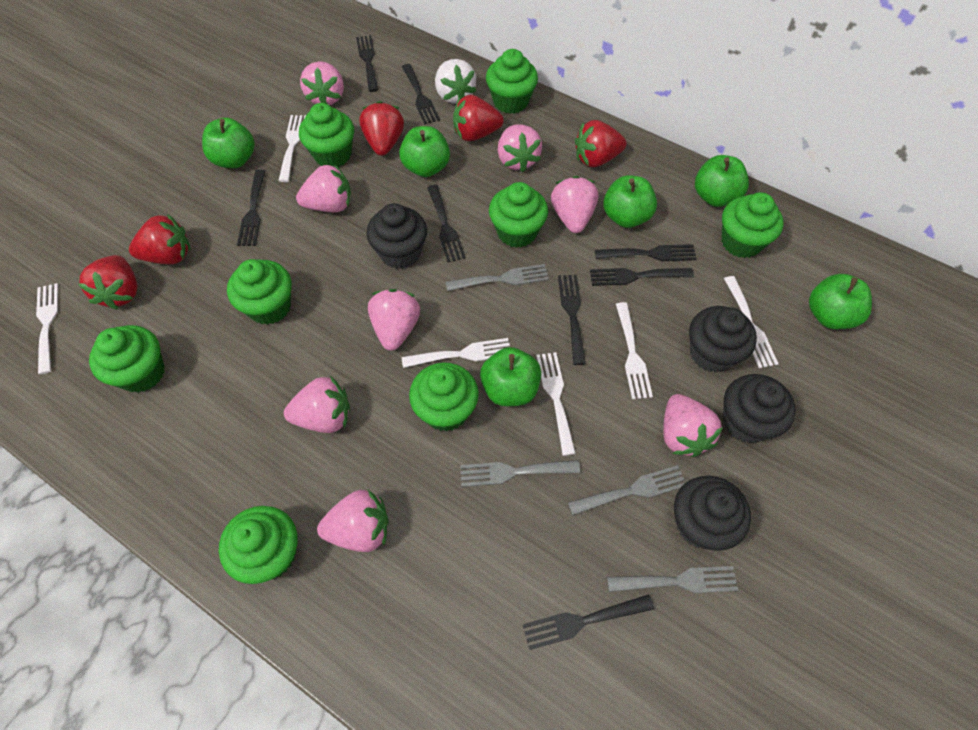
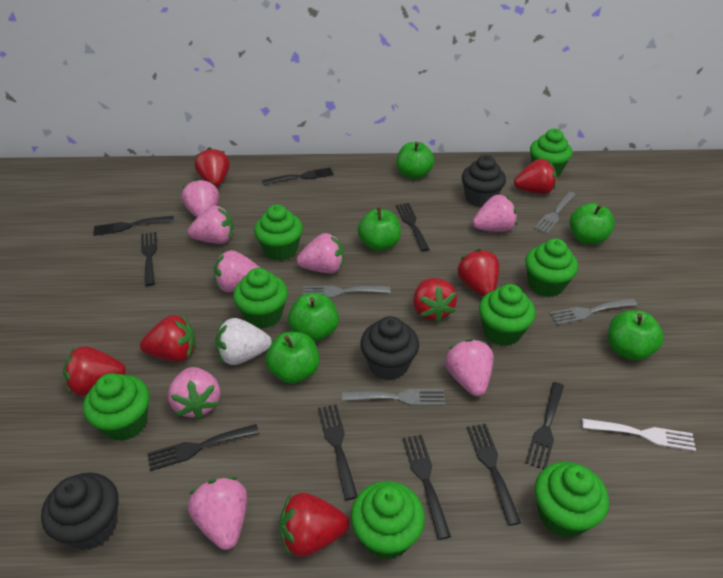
black cupcake: [366,203,427,269] [674,476,751,551] [689,306,757,373] [723,374,796,443] = 4 -> [41,473,118,550] [360,316,419,380] [462,155,506,207] = 3
black fork: [237,170,266,246] [356,35,378,92] [402,64,440,125] [427,185,466,262] [523,594,654,650] [558,275,586,365] [590,268,694,286] [595,244,696,261] = 8 -> [93,216,174,236] [141,232,157,286] [147,424,259,471] [262,167,334,185] [318,404,358,500] [396,203,430,252] [402,434,451,540] [467,423,521,526] [525,382,564,470] = 9
red strawberry: [78,255,138,310] [129,214,191,264] [360,101,404,156] [453,95,504,141] [575,120,627,167] = 5 -> [63,346,126,396] [140,315,196,362] [194,147,230,187] [279,493,349,557] [413,278,457,323] [457,249,499,296] [514,159,556,194] = 7
white fork: [36,283,58,374] [278,115,306,182] [402,338,510,368] [536,352,576,456] [616,302,653,399] [724,276,779,368] = 6 -> [582,419,696,451] = 1

